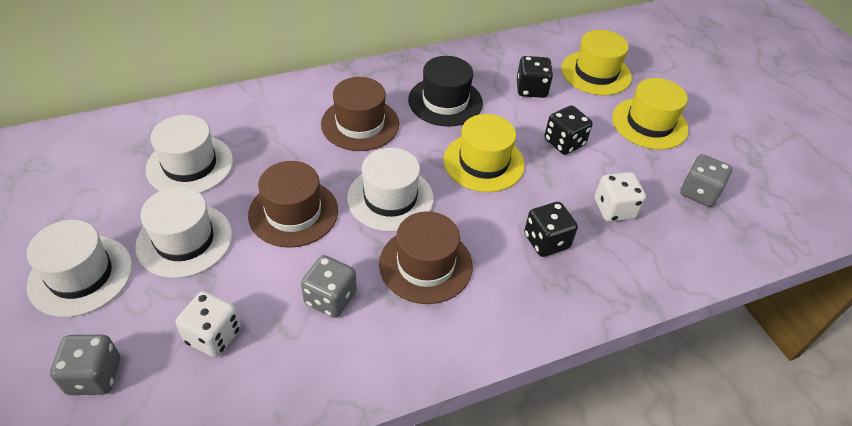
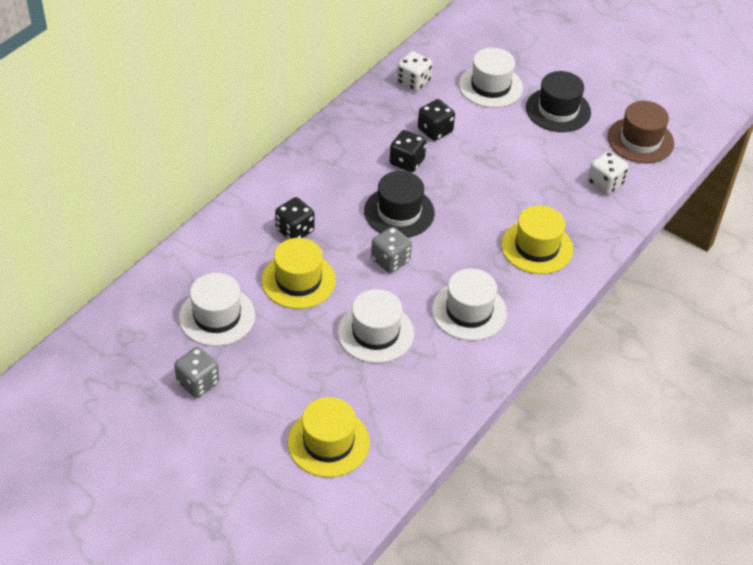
black hat: [408,56,483,126] = 1 -> [364,171,435,238] [526,71,591,132] = 2
brown hat: [248,161,338,248] [321,77,399,151] [379,211,473,304] = 3 -> [607,101,674,163] = 1
grey dice: [50,335,120,395] [301,255,357,318] [680,154,732,207] = 3 -> [174,347,219,398] [371,227,412,273] = 2

